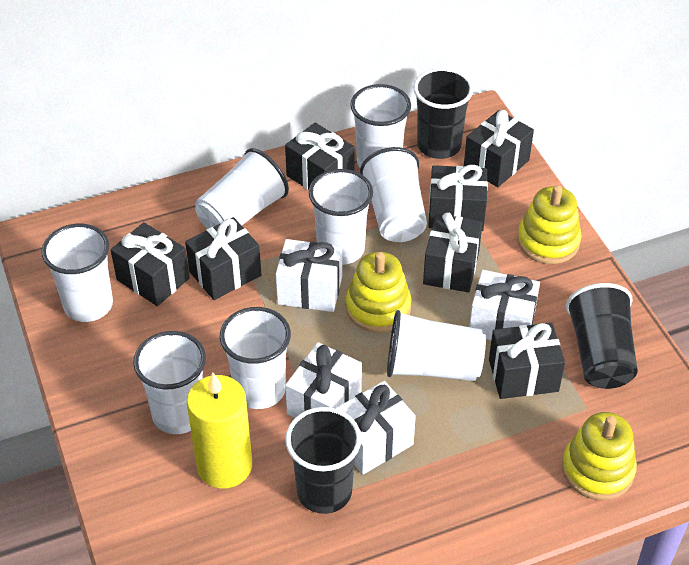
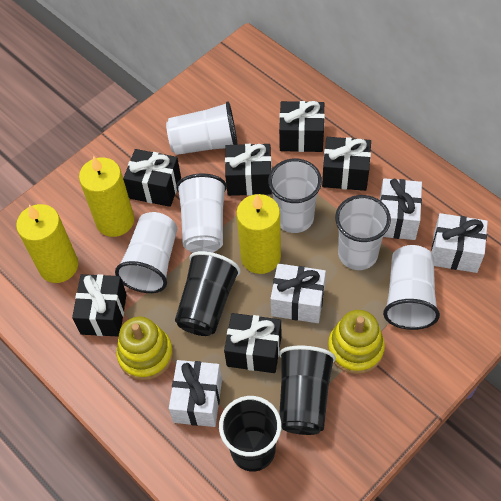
black gift: [111,222,190,306] [185,217,261,300] [285,123,355,190] [423,212,483,293] [428,165,488,231] [464,110,534,187] [489,323,565,399] = 7 -> [72,274,127,337] [123,149,181,207] [224,313,282,373] [225,144,272,196] [279,101,325,152] [322,137,371,191] = 6
white cup: [41,224,113,322] [133,331,206,434] [195,148,289,229] [220,307,291,409] [308,169,373,265] [350,84,411,168] [360,147,427,242] [387,310,486,381] = 8 -> [115,212,177,293] [166,101,238,155] [176,173,227,253] [268,158,322,233] [335,195,391,270] [383,245,440,330] = 6
yellow candle: [187,373,252,489] = 1 -> [16,204,78,283] [79,156,134,237] [236,194,281,274] = 3
yellow stacking toy: [346,252,411,333] [517,185,582,264] [562,412,637,500] = 3 -> [116,316,173,380] [328,310,385,374] = 2

